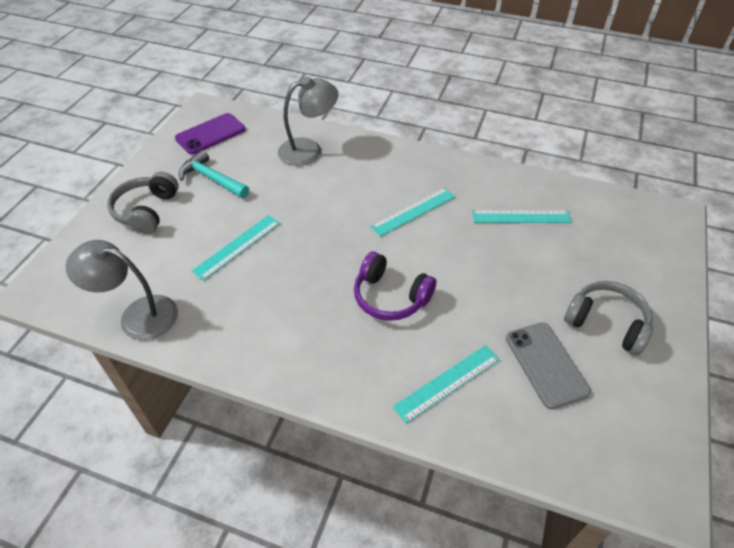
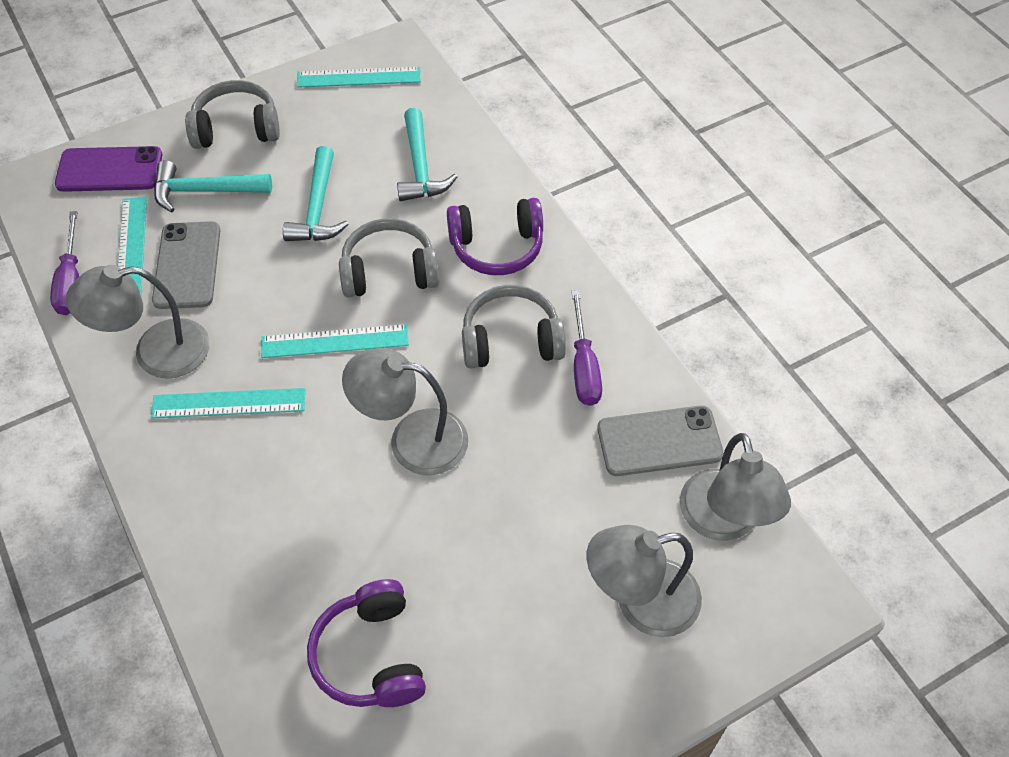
grey headphones: [107,172,178,234] [564,281,653,355] = 2 -> [185,80,280,149] [339,218,439,297] [462,285,566,369] = 3
grey lamp: [66,240,178,340] [278,77,338,166] = 2 -> [66,265,210,379] [342,348,468,475] [587,525,702,637] [680,433,791,540] = 4
grey phone: [506,322,591,409] = 1 -> [152,221,220,309] [597,405,724,476] = 2
purple headphones: [354,252,436,321] = 1 -> [307,579,426,707] [447,198,543,275] = 2
purple screwdriver: none = 0 -> [50,211,79,315] [571,290,602,406] = 2
turquoise hammer: [179,150,249,198] = 1 -> [154,160,272,213] [283,146,349,241] [397,108,457,201] = 3

